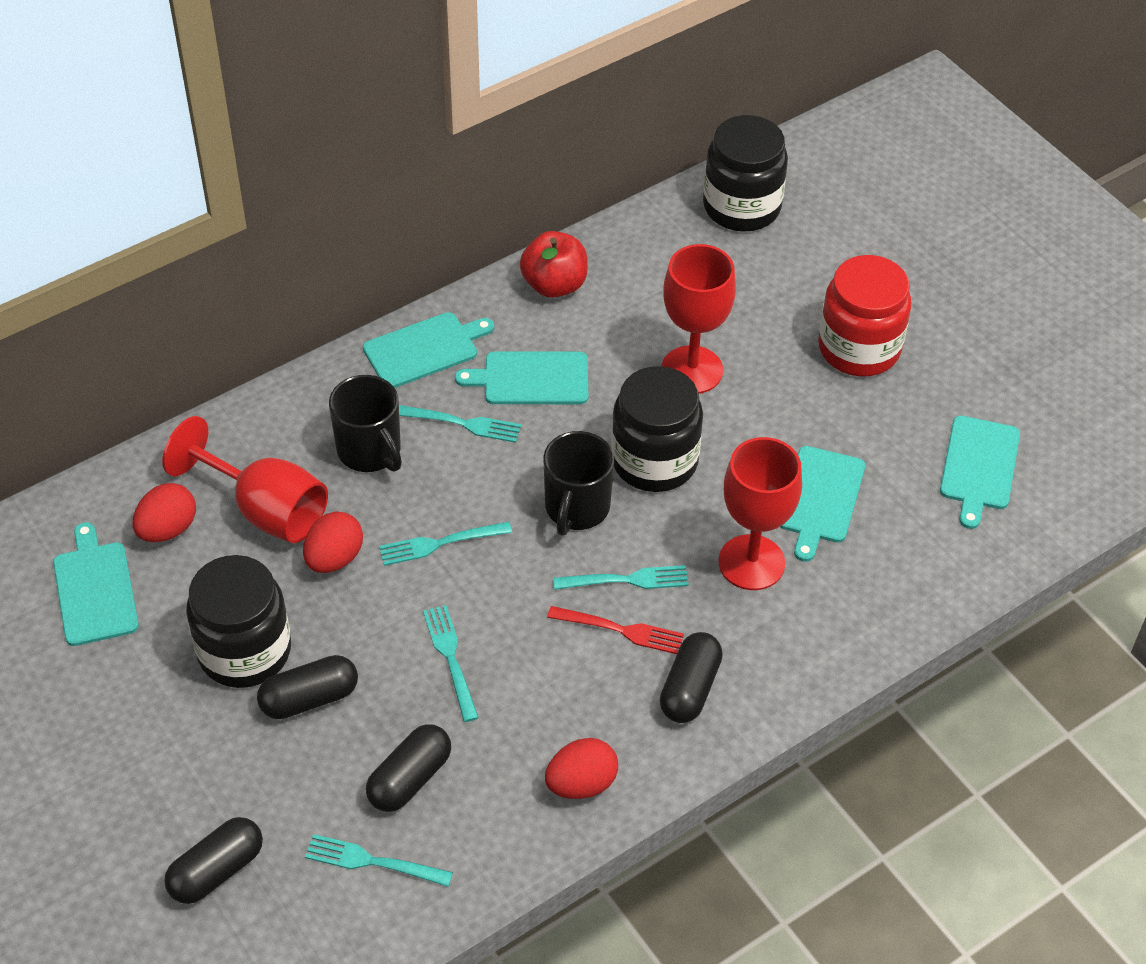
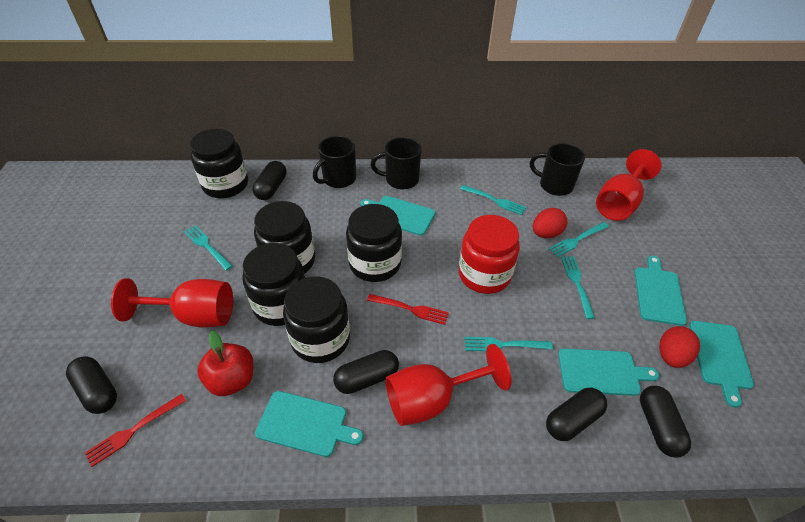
black capsule: [164,817,263,904] [257,655,358,719] [366,724,451,812] [660,632,723,723] = 4 -> [66,356,117,414] [252,161,286,200] [333,350,399,394] [546,388,607,441] [640,386,691,458] = 5
black jar: [186,555,291,688] [611,366,703,492] [703,115,788,232] = 3 -> [190,129,248,198] [242,243,305,326] [254,201,315,273] [283,277,350,363] [346,204,402,282] = 5
black mug: [329,375,402,472] [543,431,614,536] = 2 -> [313,136,356,188] [371,137,421,189] [530,143,585,196] = 3
red egg: [132,483,196,542] [303,511,363,573] [545,738,618,799] = 3 -> [533,208,567,238] [659,326,700,368] = 2
red fork: [547,606,684,654] = 1 -> [85,394,186,467] [367,294,449,325] = 2

